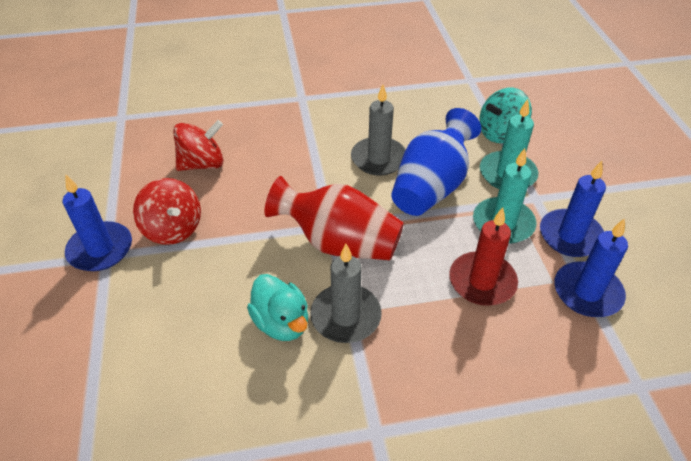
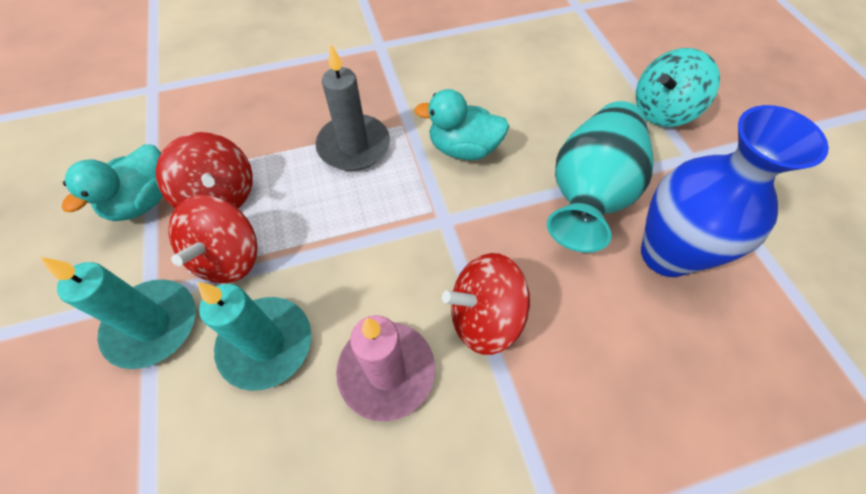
blue candle: [62,175,132,271] [540,161,606,257] [554,218,628,317] = 3 -> none = 0
grey candle: [310,244,382,343] [351,84,406,175] = 2 -> [315,44,390,171] = 1
pink candle: none = 0 -> [336,315,435,421] = 1
red candle: [449,208,518,306] = 1 -> none = 0
red spinning top: [133,178,201,245] [173,120,223,171] = 2 -> [156,132,253,208] [169,195,258,283] [442,253,530,355] = 3
red vase: [265,176,404,260] = 1 -> none = 0
turquoise duck: [247,274,308,341] = 1 -> [62,144,163,221] [414,89,509,160] = 2
turquoise vase: none = 0 -> [547,101,654,253] = 1

